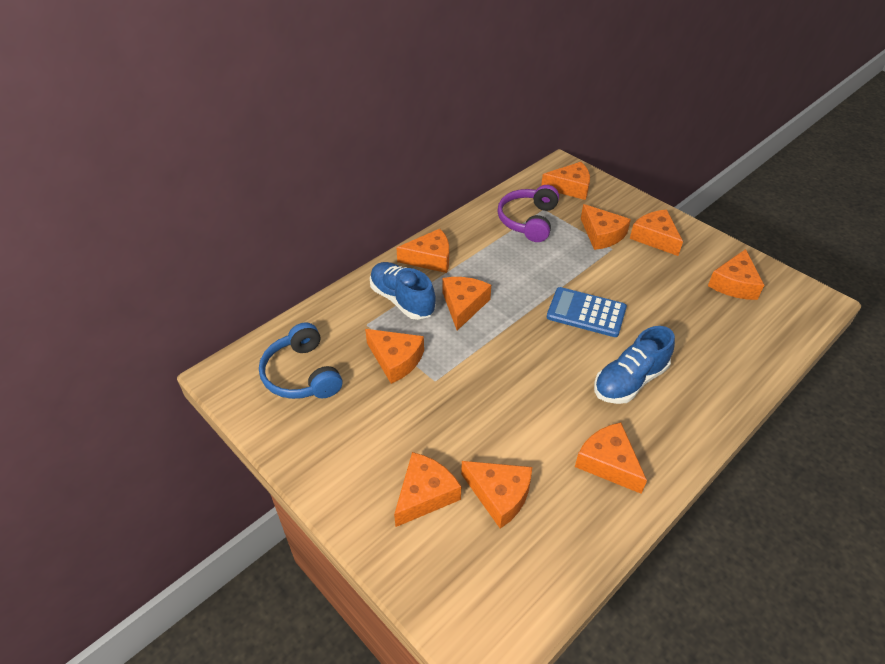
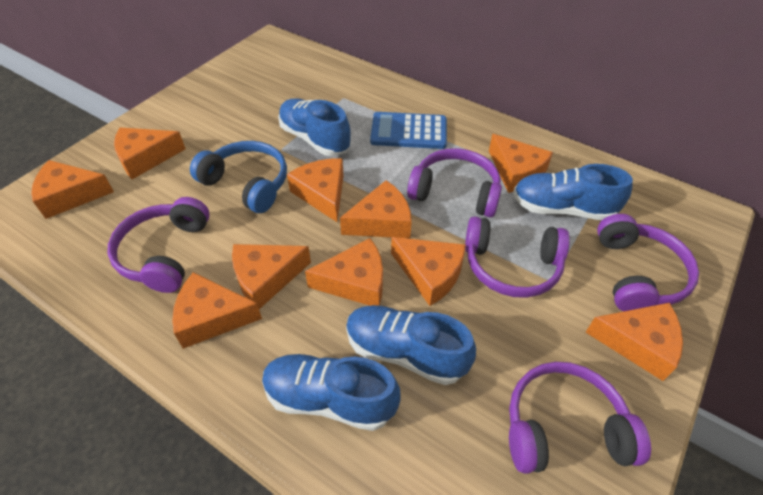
blue shoe: [370,262,435,320] [594,326,675,404] = 2 -> [262,354,400,431] [278,98,351,156] [346,305,476,385] [513,164,633,220] = 4
purple headphones: [497,185,559,242] = 1 -> [107,197,210,293] [407,148,502,217] [465,216,570,298] [509,362,651,474] [597,214,699,311] = 5

